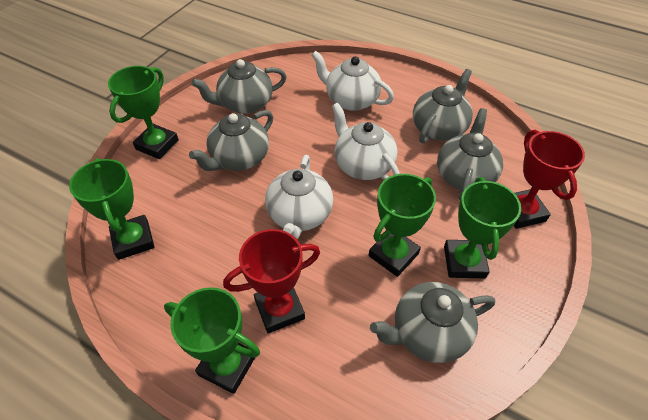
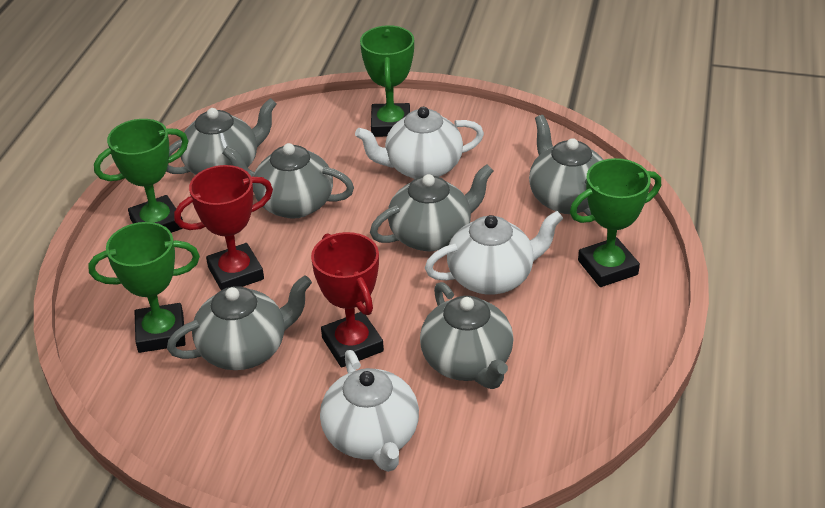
green trophy: [69,158,155,260] [108,66,179,159] [164,287,260,394] [369,174,436,277] [444,177,521,278] = 5 -> [88,222,200,353] [94,119,188,233] [360,25,414,137] [570,158,661,287] = 4
grey teapot: [189,110,273,171] [192,59,287,114] [370,282,495,363] [413,69,473,143] [437,108,503,200] = 5 -> [166,98,277,175] [167,275,312,370] [222,143,354,219] [370,164,494,251] [420,282,513,389] [529,115,603,216] = 6

